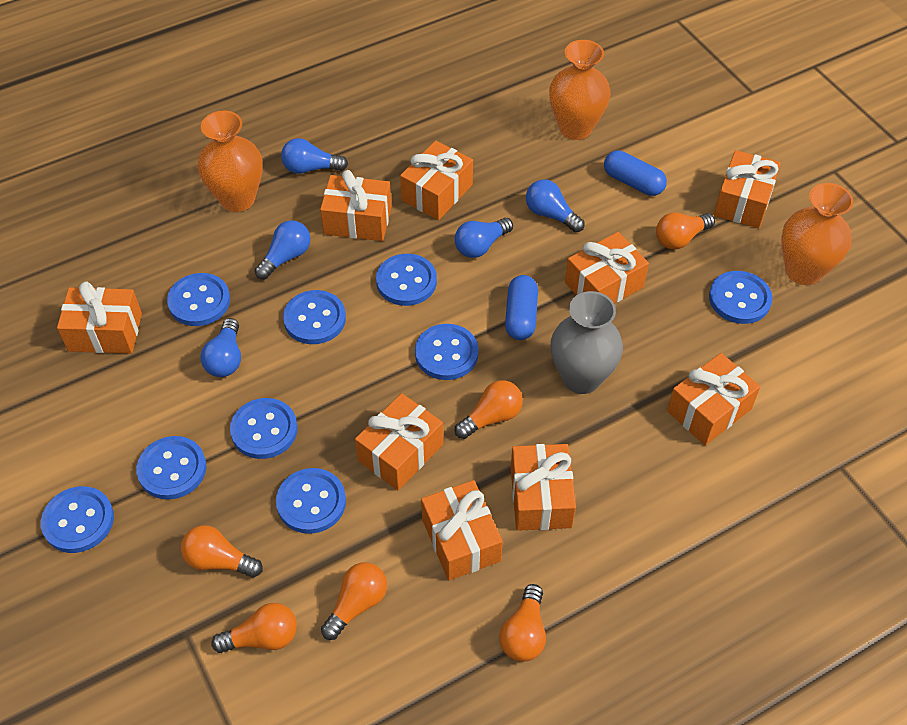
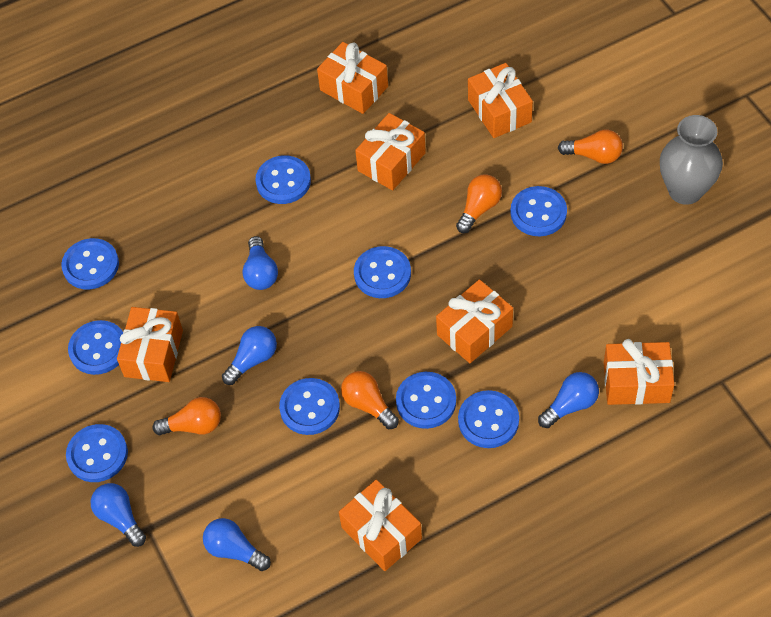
blue capsule: [505,275,538,340] [604,150,667,196] = 2 -> none = 0
orange gift: [57,282,142,354] [320,170,392,241] [355,393,443,490] [400,141,473,220] [421,480,503,580] [511,444,576,531] [565,232,649,304] [667,353,760,445] [714,150,781,228] = 9 -> [117,307,183,382] [317,42,388,114] [339,480,422,571] [355,113,426,190] [436,279,513,363] [468,63,533,138] [604,339,674,405] = 7
orange light bulb: [181,525,262,578] [211,603,297,653] [321,562,387,640] [455,380,523,439] [499,584,546,662] [656,212,715,249] = 6 -> [153,397,221,435] [341,371,399,429] [456,174,502,233] [558,130,623,164] = 4
orange vase: [198,111,263,212] [549,40,611,140] [781,183,854,285] = 3 -> none = 0

